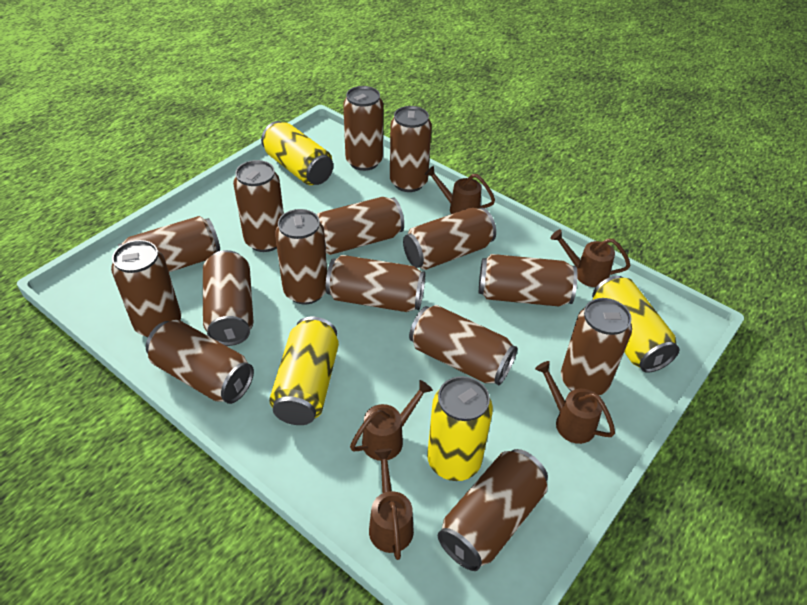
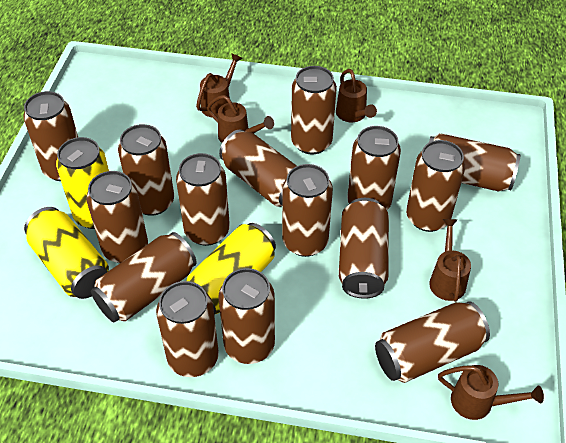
yellow can: [261,121,333,185] [269,317,339,425] [427,376,493,481] [592,276,679,373] = 4 -> [24,207,109,299] [56,137,109,229] [186,223,276,315] = 3

